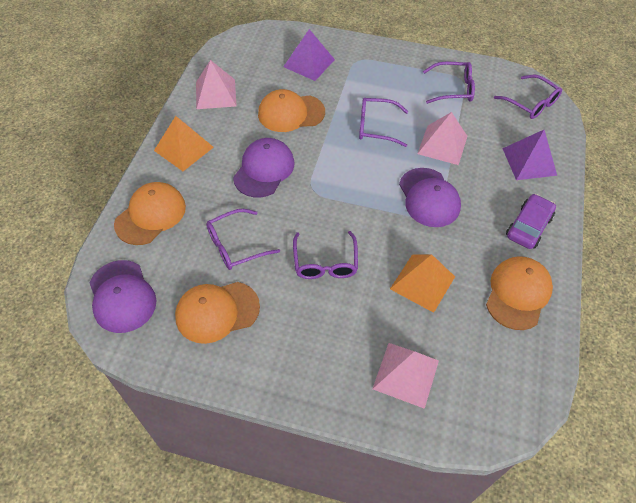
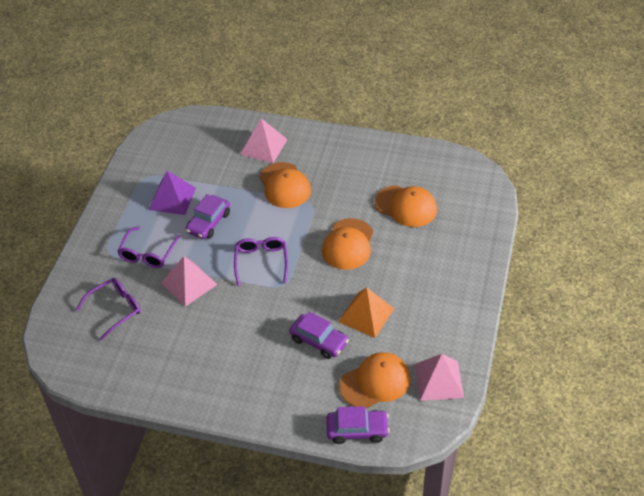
orange pyramid: [154,116,214,171] [390,254,455,313] = 2 -> [338,287,395,338] = 1
purple cap: [90,260,157,333] [233,138,295,198] [399,168,461,227] = 3 -> none = 0
purple car: [506,194,556,249] = 1 -> [185,194,230,239] [289,312,349,359] [326,406,390,444] = 3
purple glasses: [206,209,280,270] [293,231,358,279] [359,98,408,147] [423,61,475,104] [494,75,562,119] = 5 -> [76,278,141,341] [117,226,181,268] [234,237,288,286] = 3
purple pyramid: [283,29,335,81] [502,130,557,180] = 2 -> [149,171,196,215] = 1

